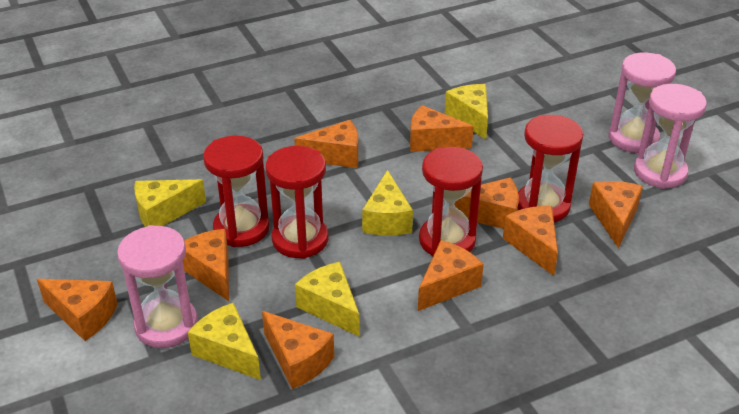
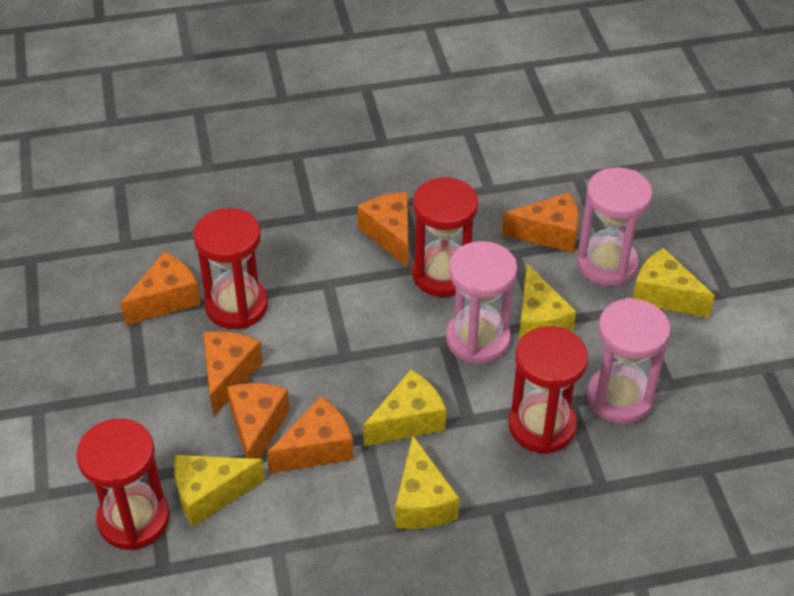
orange cheese: [37,279,118,341] [183,229,229,301] [262,311,334,389] [294,120,358,168] [410,105,474,152] [418,240,484,311] [454,177,519,229] [503,206,558,276] [589,181,643,248] = 9 -> [120,252,201,325] [203,331,263,417] [227,383,290,459] [267,397,354,474] [357,192,408,267] [502,192,579,253] = 6

